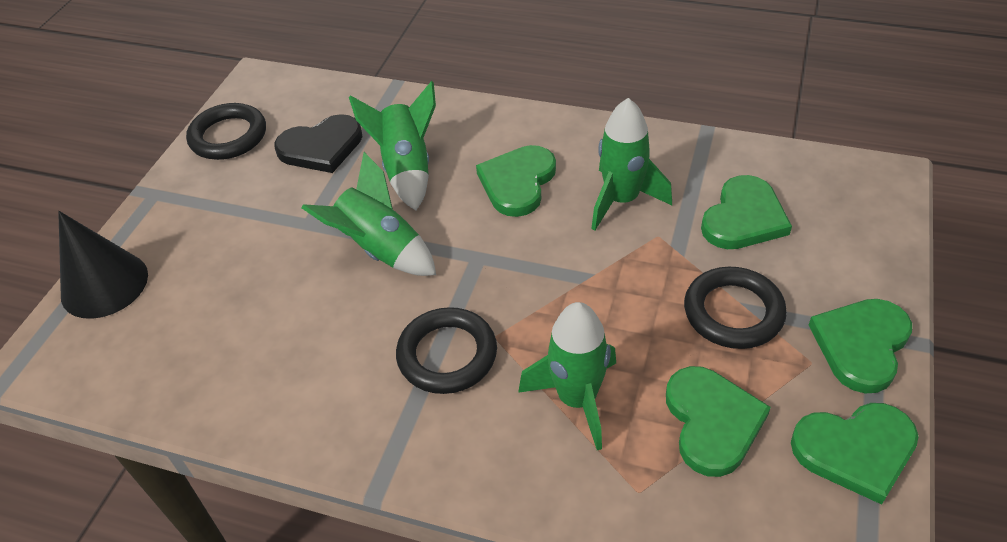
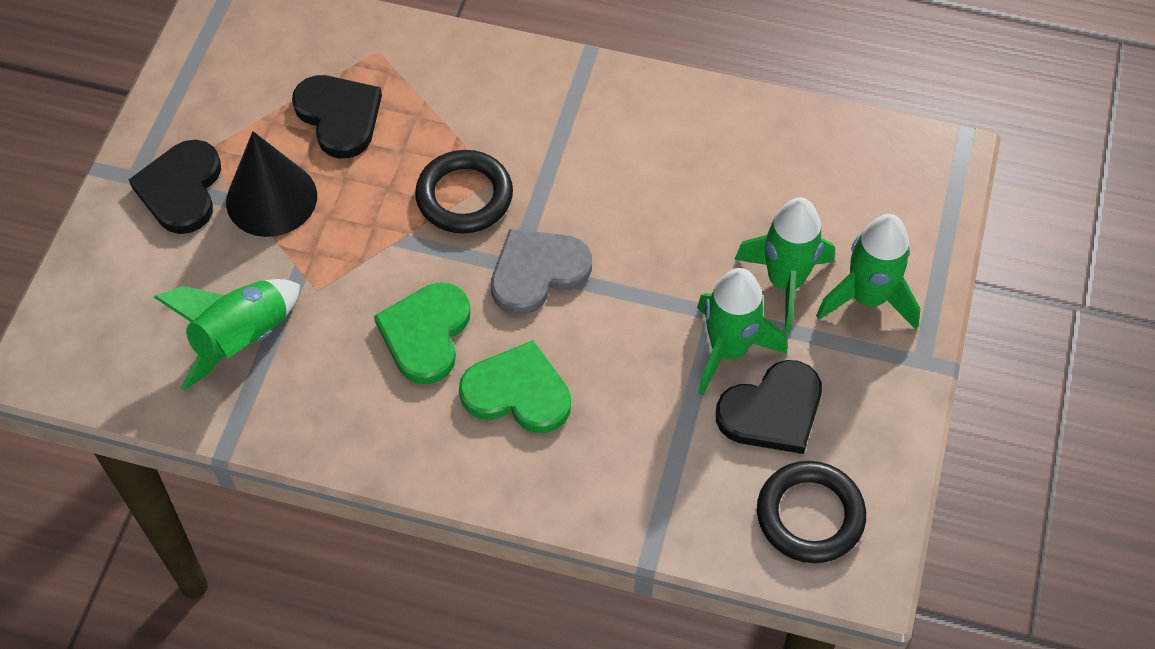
black heart: [274,114,362,173] = 1 -> [129,140,221,234] [292,75,382,158] [716,360,822,454] = 3
black ring: [186,103,266,160] [396,307,497,394] [684,267,787,349] = 3 -> [415,150,513,233] [757,461,866,563] = 2
green heart: [476,145,556,217] [666,366,771,477] [701,175,792,249] [791,403,919,505] [809,299,912,393] = 5 -> [374,282,471,384] [459,340,571,433] = 2
grey heart: none = 0 -> [491,229,592,315] = 1

